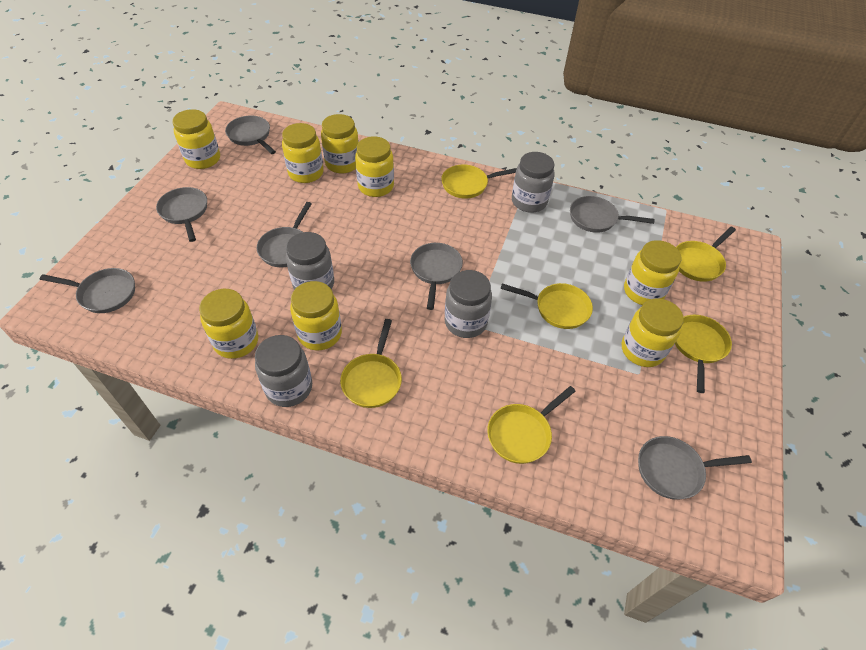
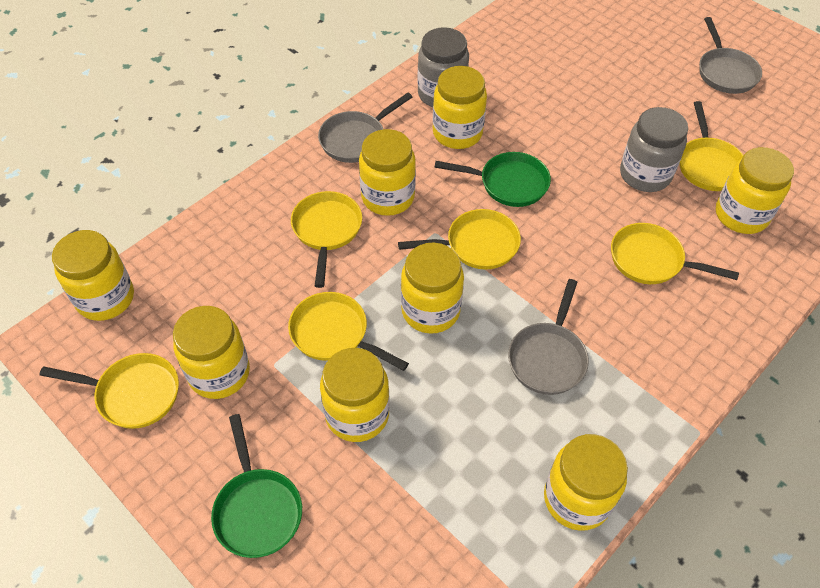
green pan: none = 0 -> [211,414,302,558] [434,152,551,207] = 2
grey jar: [255,335,312,407] [286,232,334,290] [445,270,492,338] [512,152,555,213] = 4 -> [417,27,469,107] [620,107,688,192] = 2
grey pan: [40,268,135,313] [156,187,207,242] [225,116,276,154] [257,202,312,267] [410,243,463,310] [570,196,655,233] [638,436,752,499] = 7 -> [318,93,412,163] [508,279,589,395] [699,17,762,94] = 3

